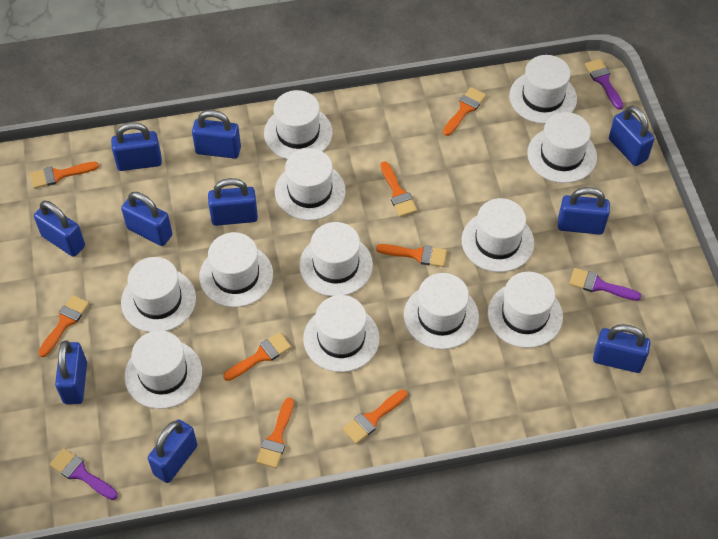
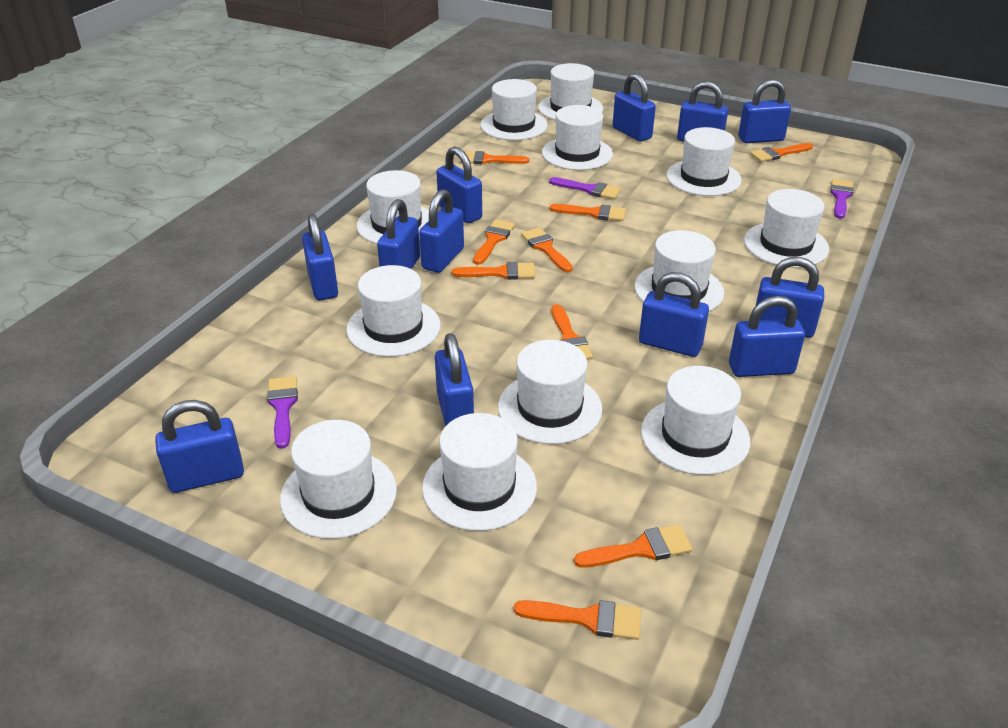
blue padlock: [34,201,85,257] [55,341,87,404] [111,122,162,171] [121,192,172,246] [148,419,197,483] [192,110,241,159] [208,178,258,226] [558,187,610,235] [593,324,651,373] [609,106,654,166] = 10 -> [155,400,244,493] [302,214,338,300] [377,199,420,269] [419,189,464,273] [435,333,474,426] [437,146,482,223] [613,73,656,142] [639,272,709,357] [677,81,728,142] [729,296,805,377] [738,79,791,143] [755,257,824,338] = 12
orange brush: [30,162,99,189] [38,295,89,357] [223,332,291,381] [256,398,294,468] [343,389,407,444] [376,244,447,267] [380,161,417,217] [443,87,486,136] = 8 -> [452,262,535,280] [459,151,529,164] [473,219,515,265] [514,600,641,640] [521,228,573,272] [550,204,626,221] [552,304,593,360] [574,525,692,568] [750,143,813,162] = 9

